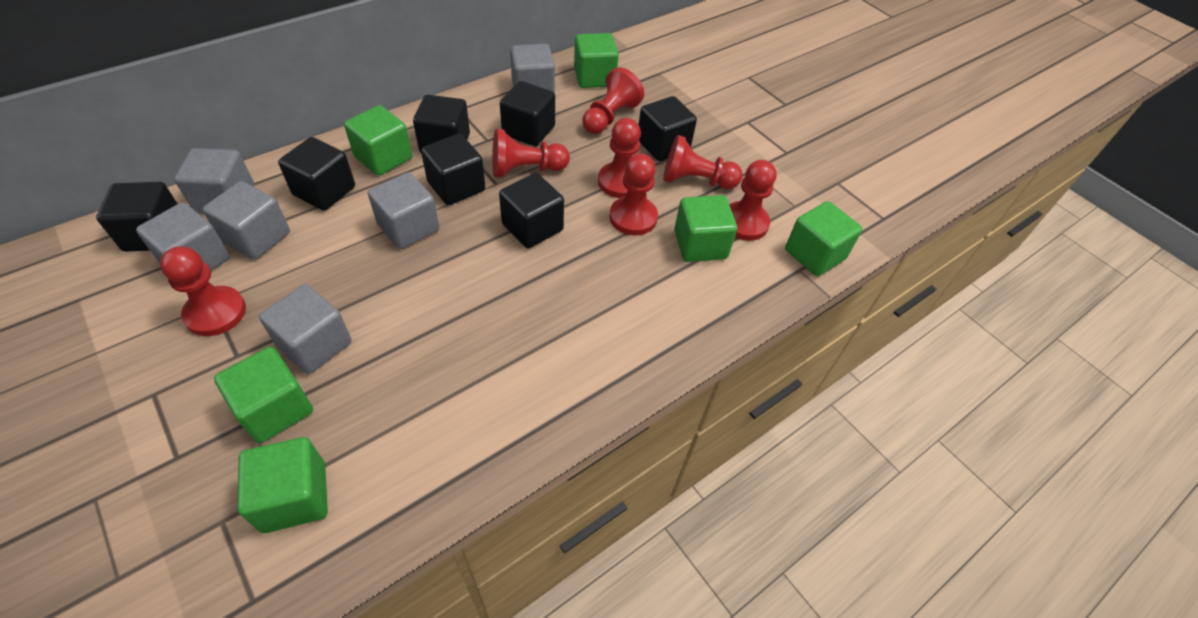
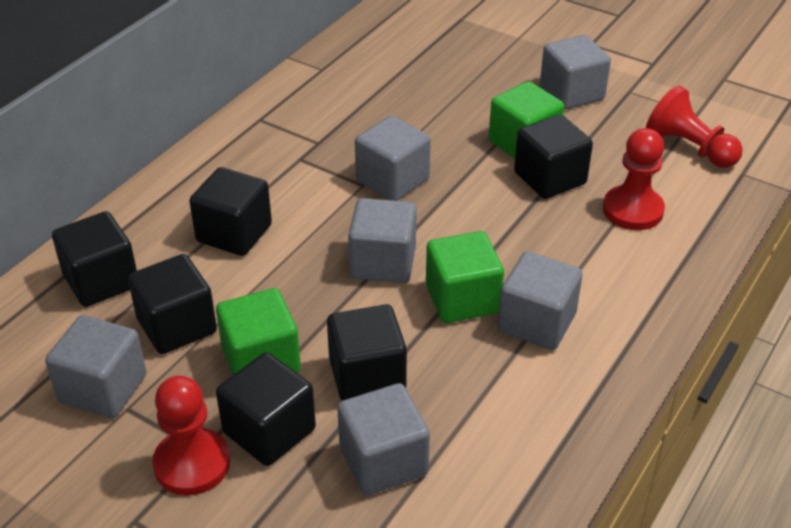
black cube: [96,182,177,252] [278,137,355,211] [413,95,470,153] [421,134,485,205] [499,173,564,248] [500,81,555,146] [639,96,697,161] = 7 -> [52,211,137,307] [128,254,217,354] [189,167,272,256] [216,352,316,466] [327,304,407,401] [514,115,593,199] = 6
green cube: [214,347,313,443] [237,437,328,533] [344,105,412,176] [574,33,619,88] [674,195,737,262] [785,201,862,276] = 6 -> [216,288,301,375] [426,231,504,323] [489,81,564,158] = 3
red pawn: [160,246,246,336] [492,129,570,178] [582,67,644,134] [598,118,641,198] [609,154,658,235] [663,135,743,189] [729,160,776,241] = 7 -> [152,376,230,496] [603,128,665,230] [646,85,743,168] = 3

